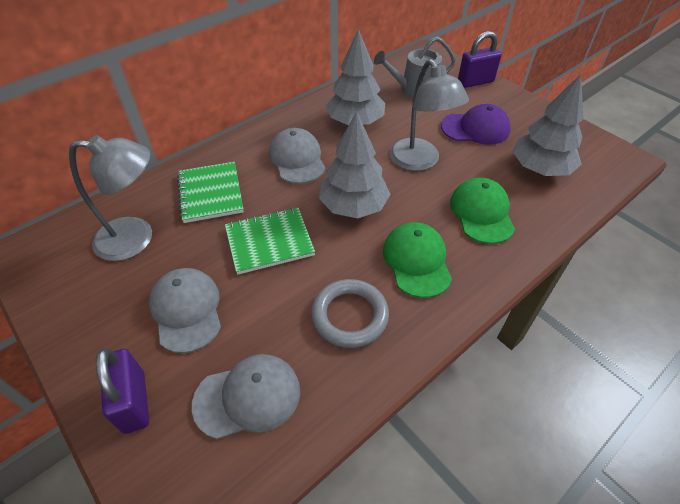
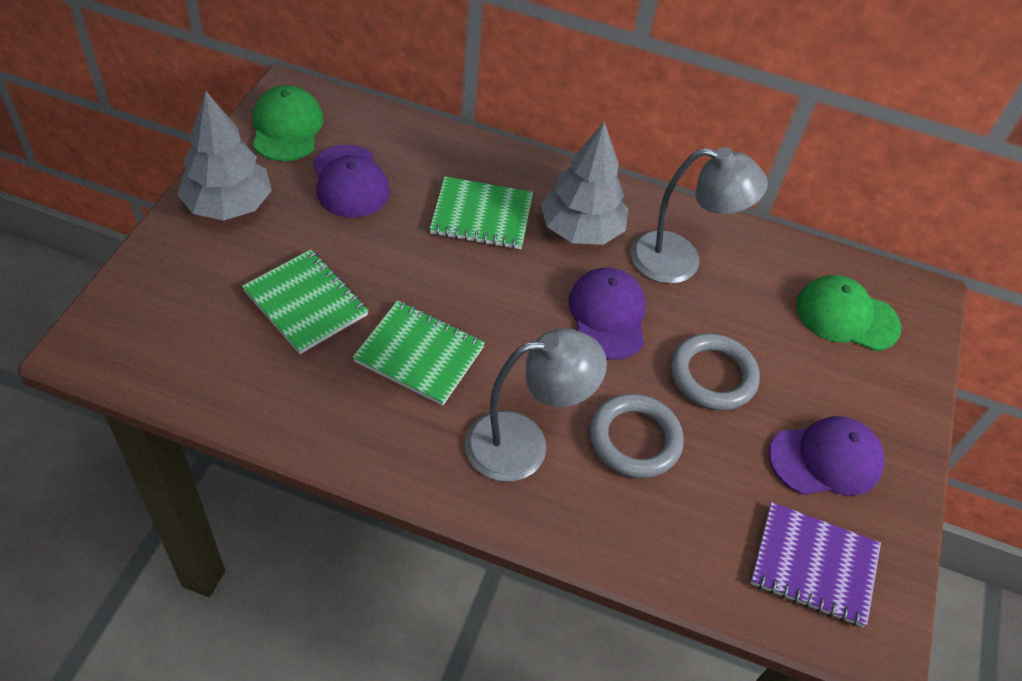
green notebook: [177,162,244,223] [225,207,315,275] = 2 -> [242,249,369,354] [353,301,485,406] [430,177,533,249] = 3
grey cap: [149,268,221,353] [192,354,300,439] [269,128,325,184] = 3 -> none = 0
grey ring: [311,279,389,348] = 1 -> [590,394,684,478] [671,333,760,410] = 2
grey tree: [319,112,391,218] [326,29,385,125] [512,74,584,176] = 3 -> [177,91,272,221] [540,122,628,245] = 2
grey watering can: [374,37,456,99] = 1 -> none = 0
purple cap: [441,104,511,145] = 1 -> [313,145,390,218] [568,267,646,360] [769,416,884,496] = 3
purple notebook: none = 0 -> [751,502,881,627] = 1
purple padlock: [96,348,149,434] [458,31,502,88] = 2 -> none = 0

